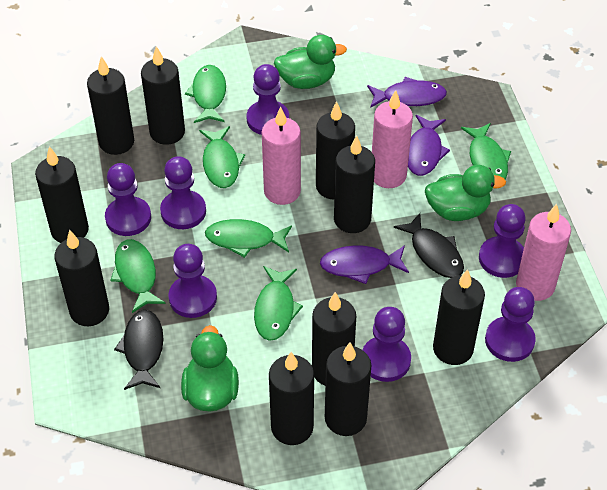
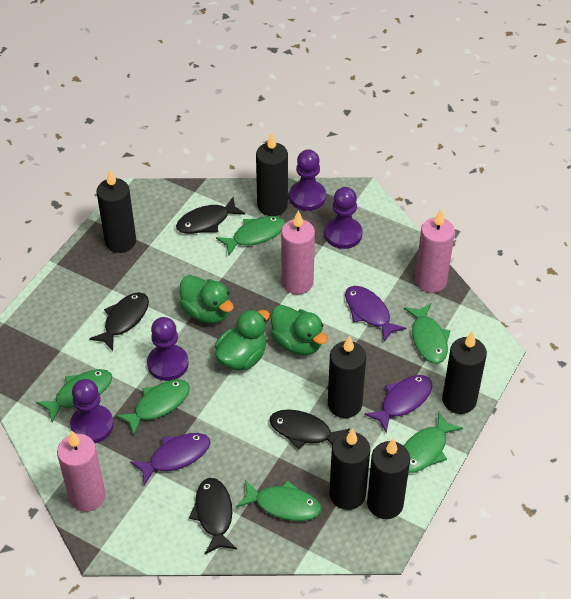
black candle: [35,146,89,243] [54,230,109,326] [87,56,134,155] [141,46,185,145] [269,352,314,445] [312,292,356,386] [316,101,355,199] [325,343,371,436] [334,135,375,233] [433,269,485,365] = 10 -> [97,169,136,253] [256,132,288,216] [328,335,366,418] [329,429,370,510] [367,439,410,519] [442,331,487,414] = 6
black fish: [114,310,163,390] [394,213,464,278] = 2 -> [89,292,149,351] [176,197,246,234] [189,478,237,554] [269,410,350,450] = 4
purple pawn: [105,163,151,236] [160,156,206,229] [169,244,217,318] [246,64,289,135] [362,307,411,382] [479,204,526,278] [485,287,536,362] = 7 -> [70,379,114,443] [147,317,189,381] [289,149,326,211] [324,187,363,249] = 4

